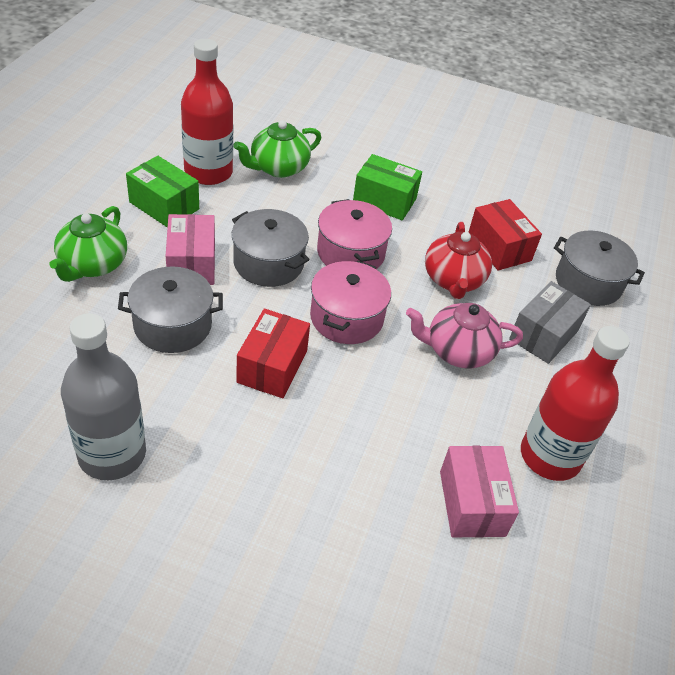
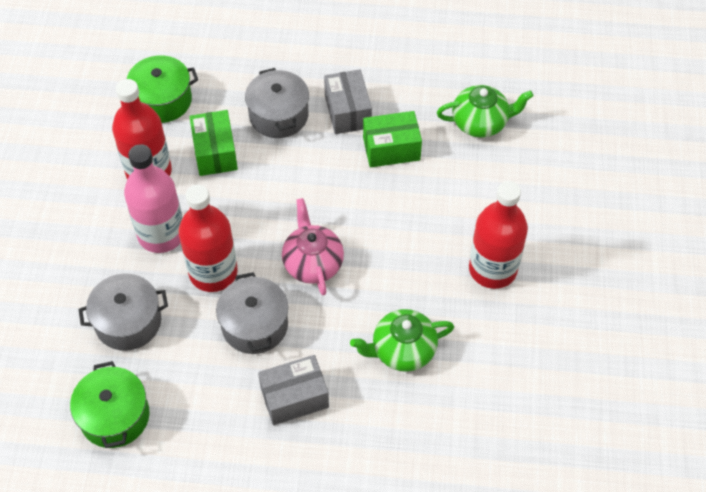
green pot: none = 0 -> [70,361,150,448] [127,55,198,123] = 2
grey bottle: [61,313,146,480] = 1 -> none = 0
grey box: [509,281,591,364] = 1 -> [258,355,329,425] [324,69,372,134] = 2
pink bottle: none = 0 -> [124,144,183,253] = 1
pink box: [166,214,215,285] [440,446,519,538] = 2 -> none = 0
pink pot: [310,261,391,344] [317,199,392,269] = 2 -> none = 0
red bottle: [181,39,233,185] [521,326,630,481] = 2 -> [112,79,172,179] [179,185,238,292] [469,181,528,289] = 3
red box: [236,309,310,398] [468,199,542,270] = 2 -> none = 0
red teapot: [425,222,492,299] = 1 -> none = 0

